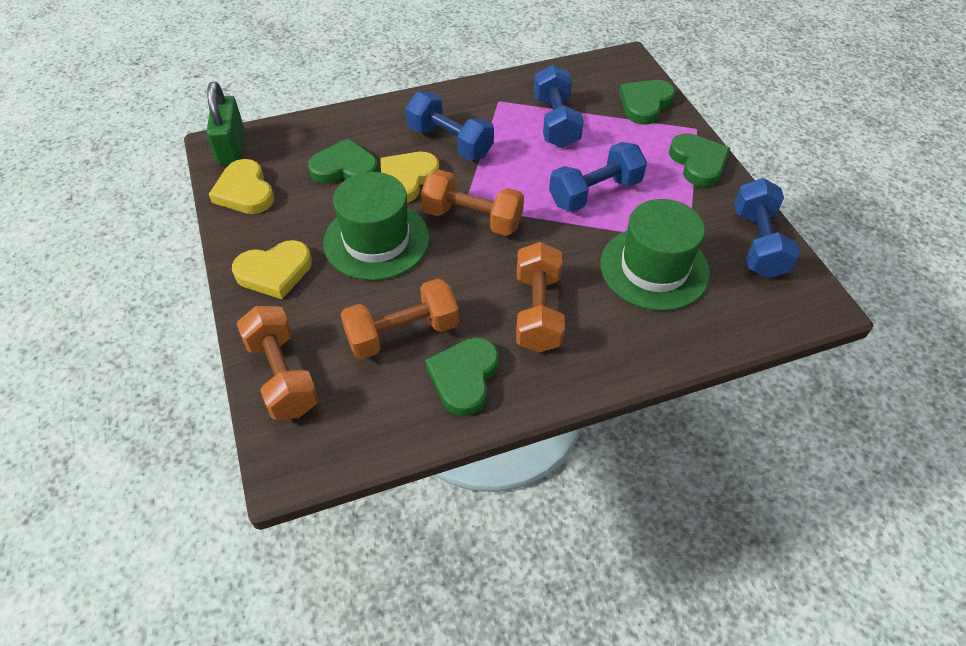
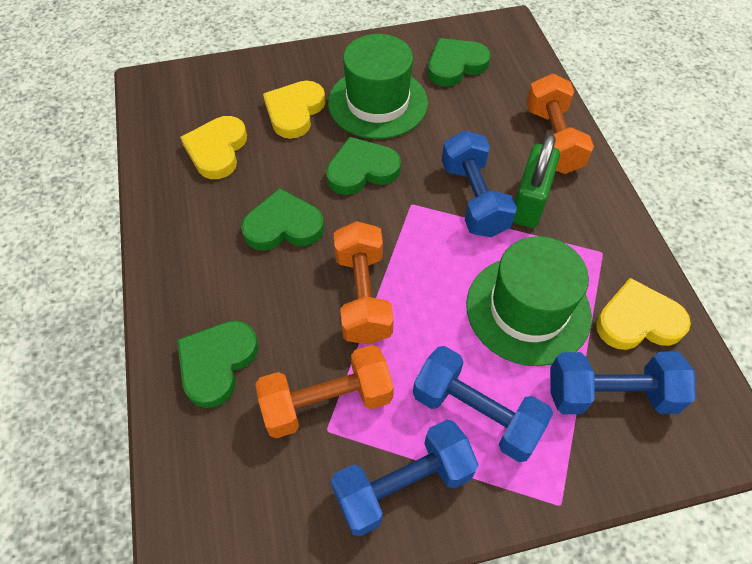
orange dumbbell: [236,306,319,420] [341,278,459,359] [421,170,524,236] [516,242,565,353] = 4 -> [255,345,394,438] [333,221,394,345] [526,74,594,174] = 3

